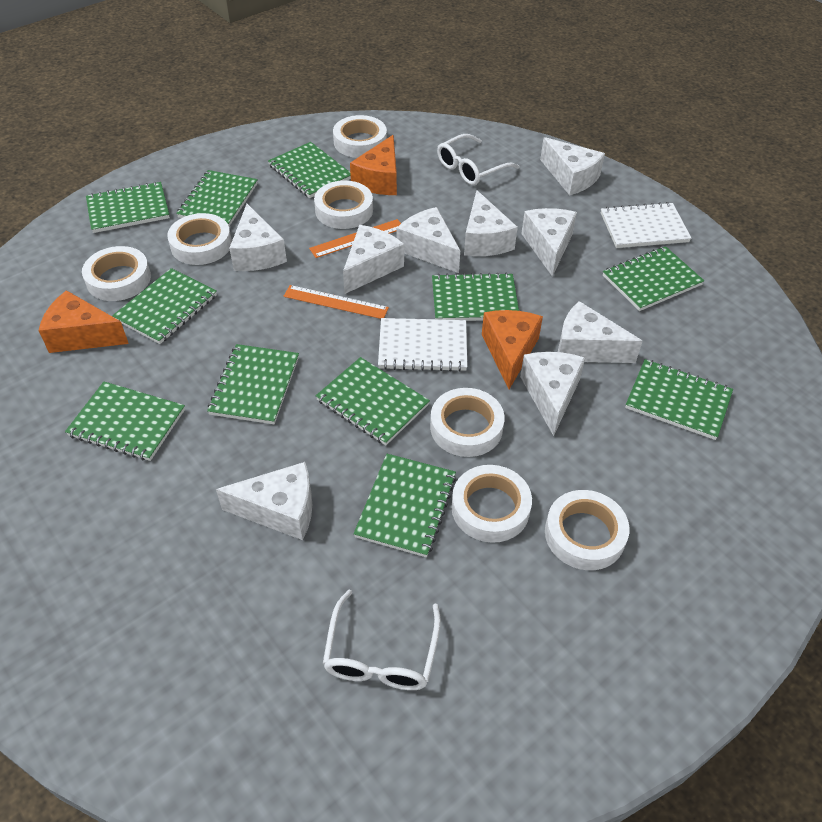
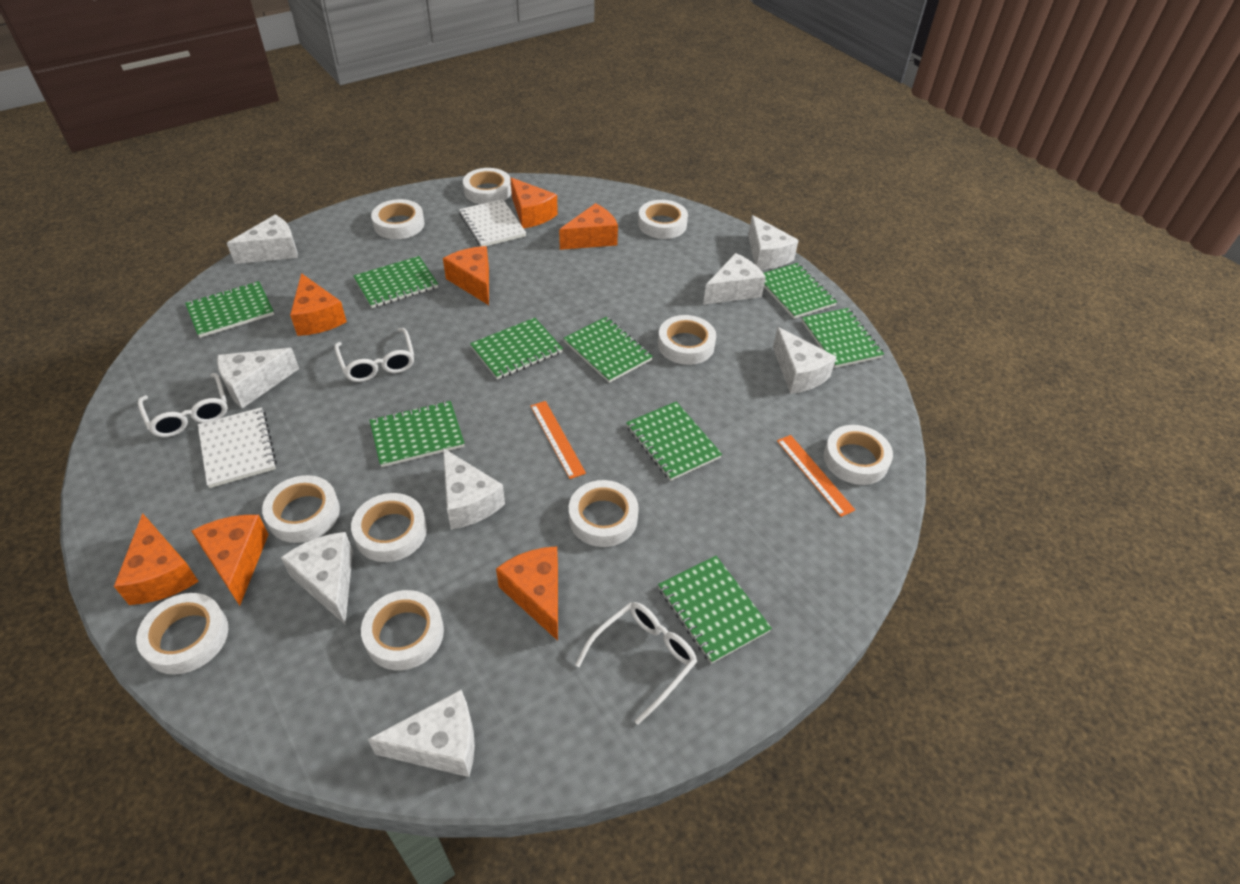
green notebook: [65,382,185,461] [86,182,170,233] [112,268,217,344] [176,170,258,226] [207,344,299,424] [268,142,351,198] [316,357,430,445] [353,454,456,557] [432,273,519,321] [603,246,704,311] [625,359,733,440] = 11 -> [185,281,274,338] [353,256,438,308] [369,401,465,467] [470,318,563,380] [563,317,653,383] [626,402,722,481] [658,556,772,664] [763,263,837,319] [802,308,884,368] = 9
orange cheese: [39,290,129,353] [350,135,397,195] [482,310,543,389] = 3 -> [114,513,199,605] [192,515,269,606] [290,273,347,336] [443,246,489,305] [496,546,558,641] [510,177,558,228] [559,203,618,250] = 7
white cheese: [216,462,312,540] [229,204,287,271] [343,225,404,294] [397,207,460,273] [464,190,518,256] [520,352,585,436] [521,208,577,277] [540,137,605,196] [558,301,643,363] = 9 -> [217,348,299,408] [227,215,298,264] [281,532,353,625] [368,690,475,777] [443,448,505,529] [703,253,766,305] [748,215,799,270] [773,327,837,394] = 8
white glasses: [323,589,441,690] [437,134,519,185] = 2 -> [138,373,228,437] [334,328,414,382] [575,602,697,725] = 3
white tape: [82,246,151,301] [167,213,232,265] [314,180,373,229] [333,115,387,158] [430,388,505,457] [451,465,532,543] [545,490,629,570] = 7 -> [136,593,228,675] [262,475,340,543] [351,493,427,562] [361,590,444,670] [371,199,425,239] [463,168,511,204] [569,480,639,547] [638,200,688,239] [658,315,716,365] [824,425,893,485] = 10

